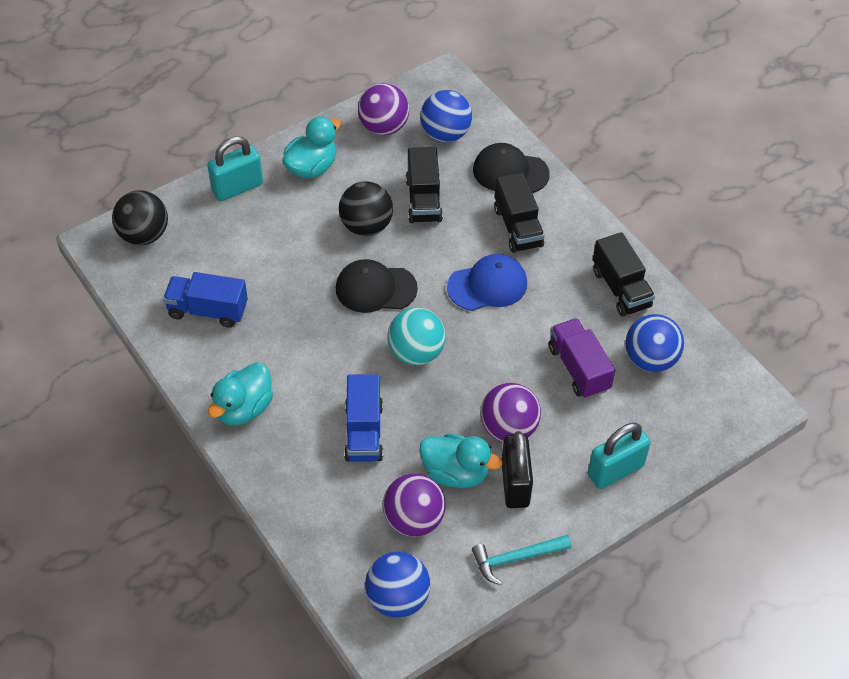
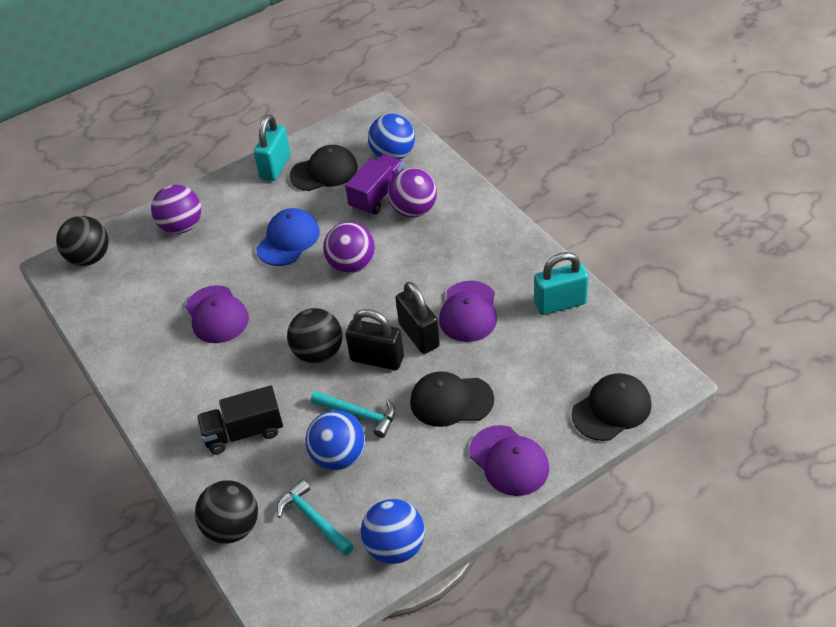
black ball: [112,190,168,245] [339,181,393,236] = 2 -> [56,216,109,266] [195,480,258,544] [287,308,342,363] = 3
black cap: [336,259,418,313] [473,143,550,193] = 2 -> [289,145,358,191] [410,371,494,427] [572,373,652,441] = 3
black padlock: [502,431,533,508] = 1 -> [346,309,404,370] [395,282,440,354] = 2
black truck: [406,147,443,223] [494,172,544,253] [593,232,655,316] = 3 -> [197,386,283,454] = 1
blue truck: [163,272,248,328] [344,374,383,462] = 2 -> none = 0
purple cap: none = 0 -> [185,285,249,343] [439,281,497,342] [469,425,549,496] = 3
turquoise ball: [388,307,446,365] = 1 -> none = 0
turquoise duck: [208,362,273,426] [282,116,341,178] [419,433,502,488] = 3 -> none = 0
turquoise hammer: [472,535,572,585] = 1 -> [277,479,354,556] [311,391,395,438] = 2

